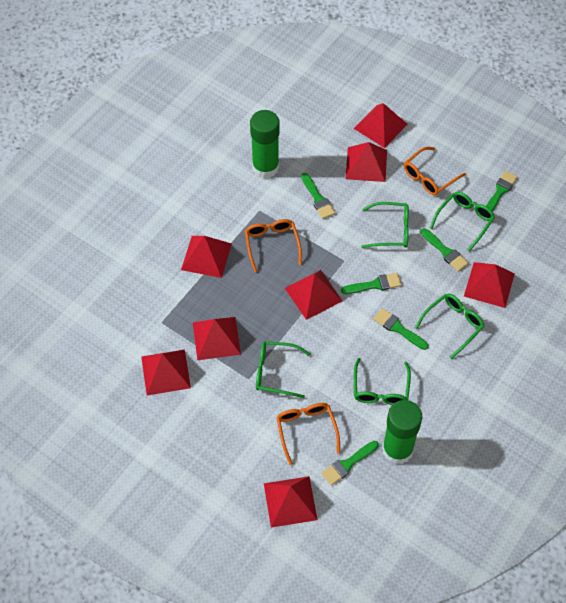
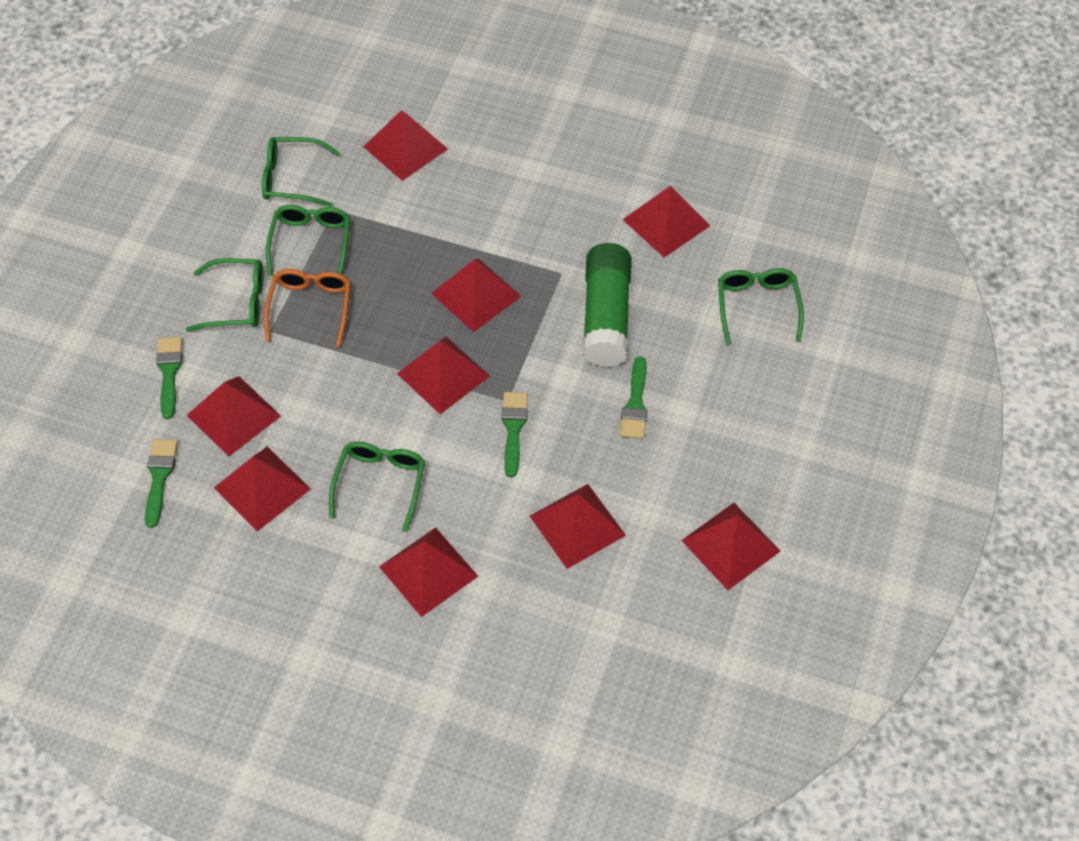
green brush: [301,173,335,219] [321,441,379,485] [341,273,402,294] [373,308,428,350] [421,228,469,272] [486,171,518,212] = 6 -> [145,439,178,528] [156,337,182,419] [502,392,528,477] [620,356,648,439] = 4
green glue stick: [250,110,280,178] [382,400,422,464] = 2 -> [582,243,632,367] = 1
orange glasses: [245,219,302,273] [276,403,340,465] [404,147,466,195] = 3 -> [264,269,351,347] = 1
red pyramid: [141,350,191,395] [181,236,232,278] [193,317,241,360] [264,476,318,528] [285,270,342,320] [346,142,387,182] [353,103,408,148] [464,262,515,308] = 8 -> [187,376,281,457] [214,447,311,531] [363,110,448,181] [379,527,478,617] [397,337,490,415] [431,259,522,332] [530,484,626,569] [622,186,710,258] [681,503,781,590] = 9

